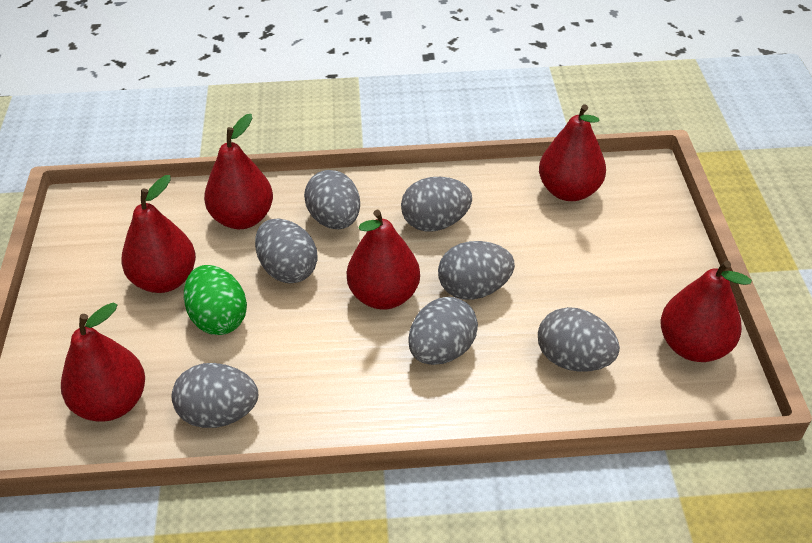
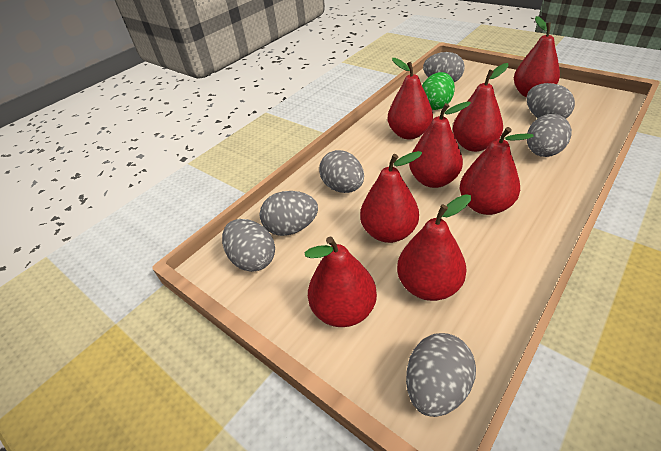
red pear: [61,303,145,422] [121,175,196,293] [204,114,273,229] [347,210,420,310] [539,104,606,201] [660,260,752,362] = 6 -> [305,237,377,327] [360,151,422,243] [388,58,433,139] [397,194,471,301] [409,101,471,188] [453,63,508,152] [460,127,534,215] [514,16,560,97] = 8

